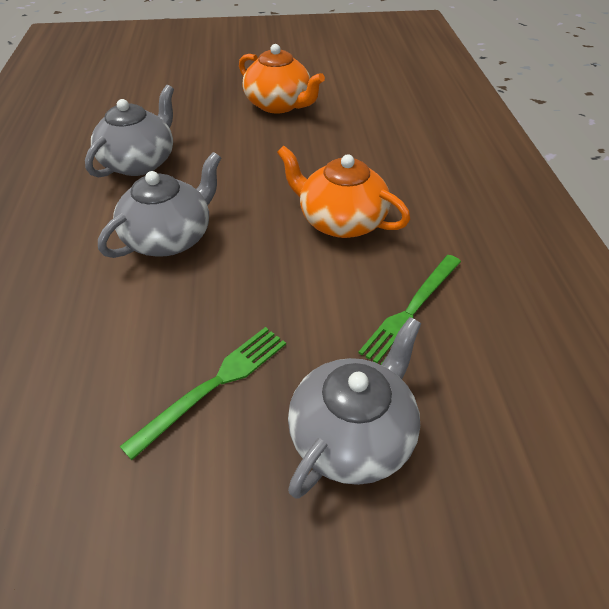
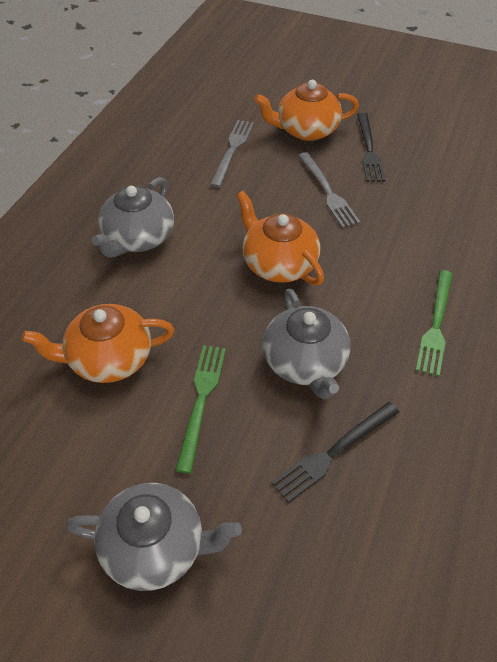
black fork: none = 0 -> [271,402,399,503] [357,112,385,182] = 2
grey fork: none = 0 -> [210,120,254,187] [298,152,360,228] = 2
orange teapot: [239,44,325,113] [277,146,410,238] = 2 -> [22,304,174,383] [237,191,324,285] [254,80,359,141] = 3

